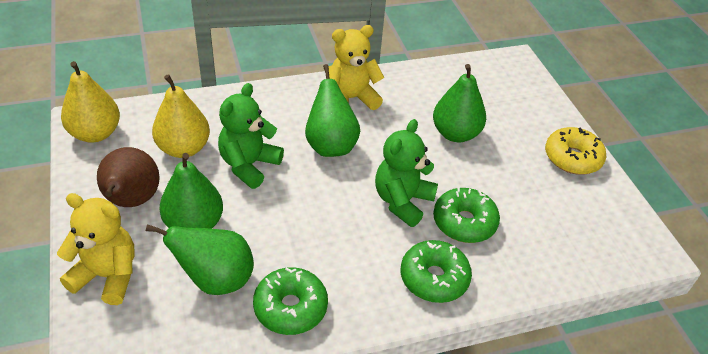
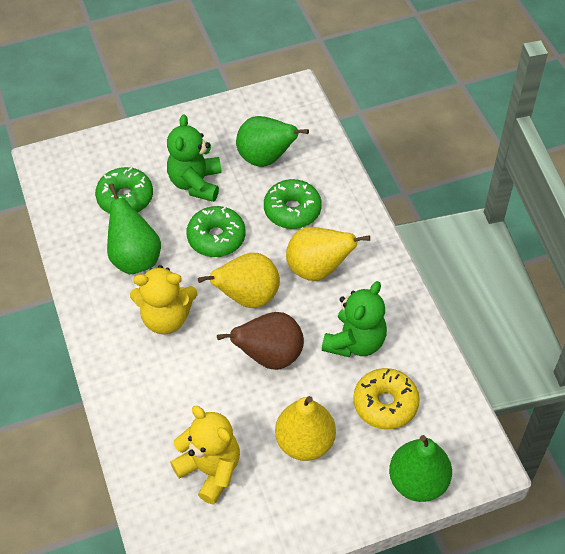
green pear: [146,224,254,295] [159,153,223,229] [305,64,360,157] [433,64,486,142] = 4 -> [107,183,161,274] [236,116,309,167] [389,435,452,502] = 3
yellow pear: [61,61,120,143] [152,74,210,158] = 2 -> [198,253,280,308] [275,396,336,461] [286,227,370,281] = 3

